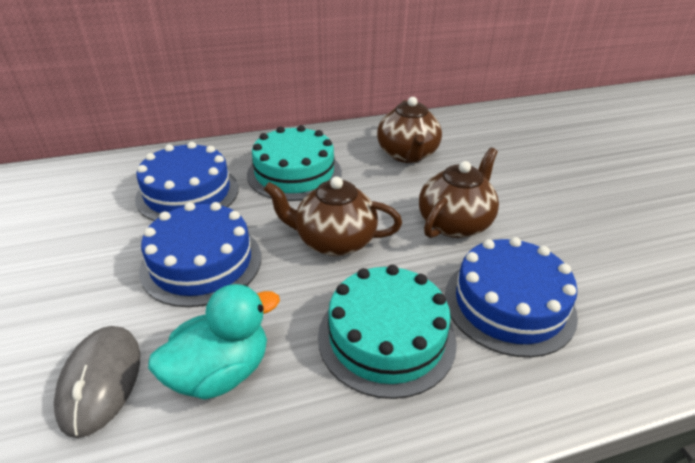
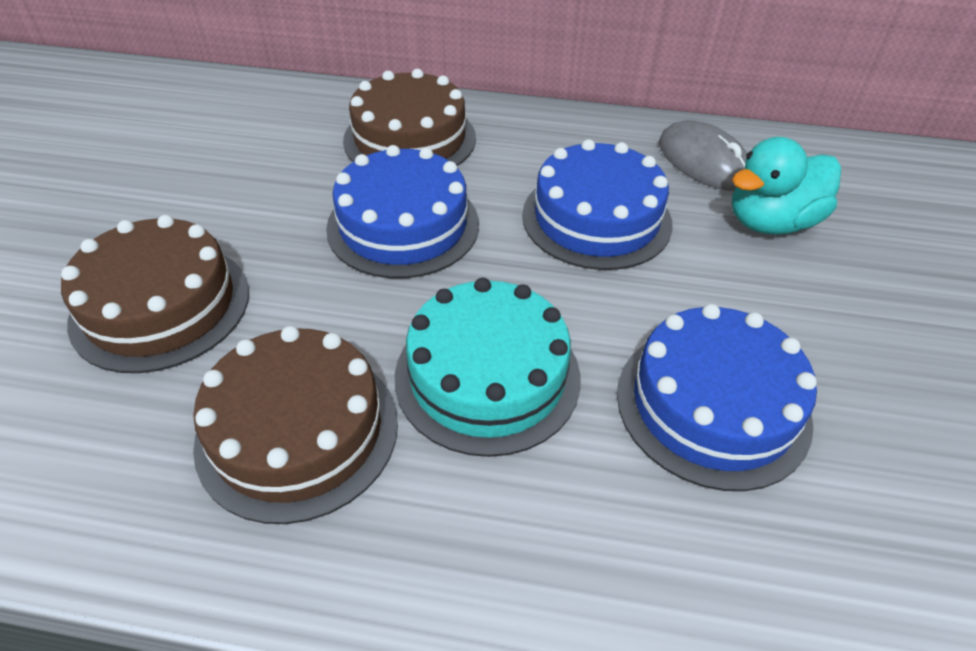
brown cake: none = 0 -> [61,215,249,373] [193,326,398,524] [343,69,476,166] = 3
brown teapot: [264,176,402,256] [377,97,442,163] [419,148,499,238] = 3 -> none = 0
turquoise cake: [247,125,342,201] [318,265,457,399] = 2 -> [395,278,580,457] = 1

